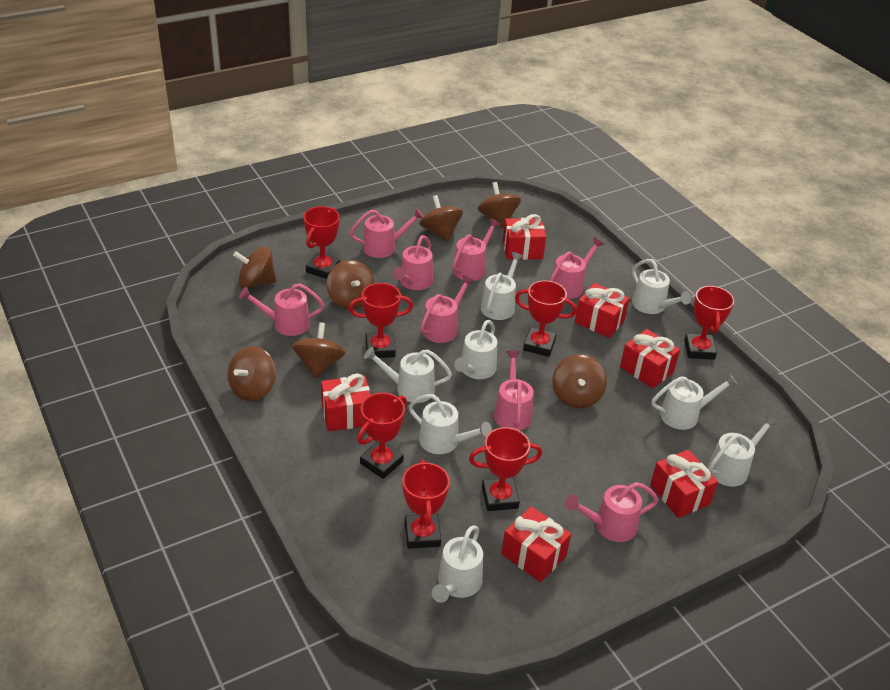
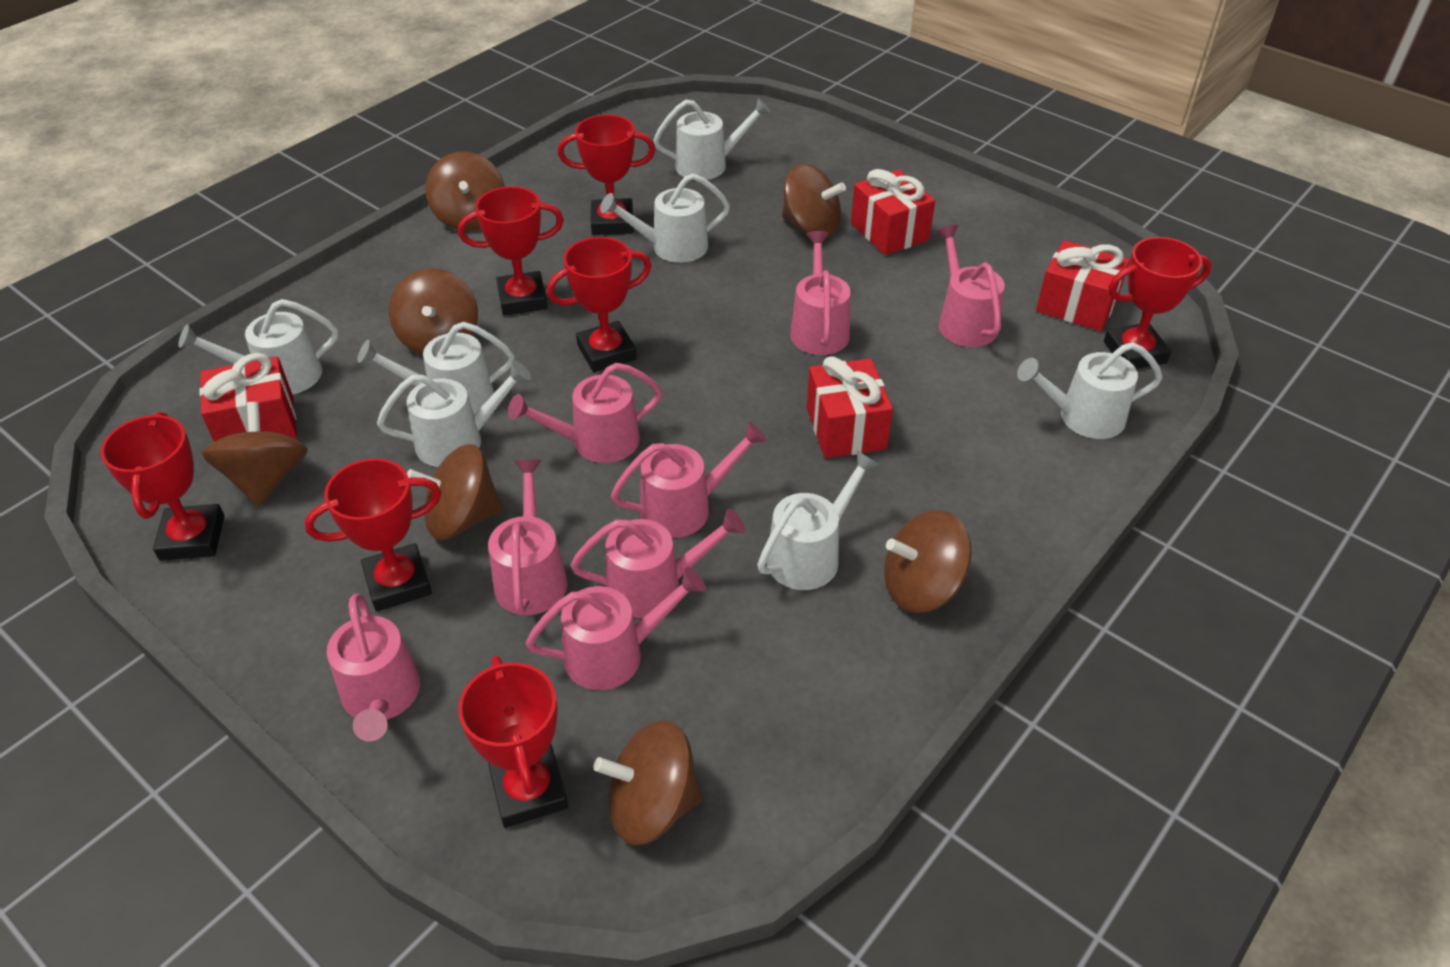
red gift: [321,374,370,431] [501,506,571,582] [503,214,546,260] [575,283,630,338] [620,329,680,388] [650,449,718,518] = 6 -> [199,353,297,442] [807,356,893,458] [851,169,935,255] [1036,240,1130,331] = 4
white watering can: [364,347,452,403] [409,394,492,454] [432,525,483,603] [454,320,497,379] [481,252,523,320] [632,259,691,314] [651,373,738,430] [708,414,779,487] = 8 -> [178,299,338,395] [357,322,515,414] [377,360,531,467] [600,173,730,263] [653,98,771,180] [757,450,880,590] [1017,342,1163,439] = 7

